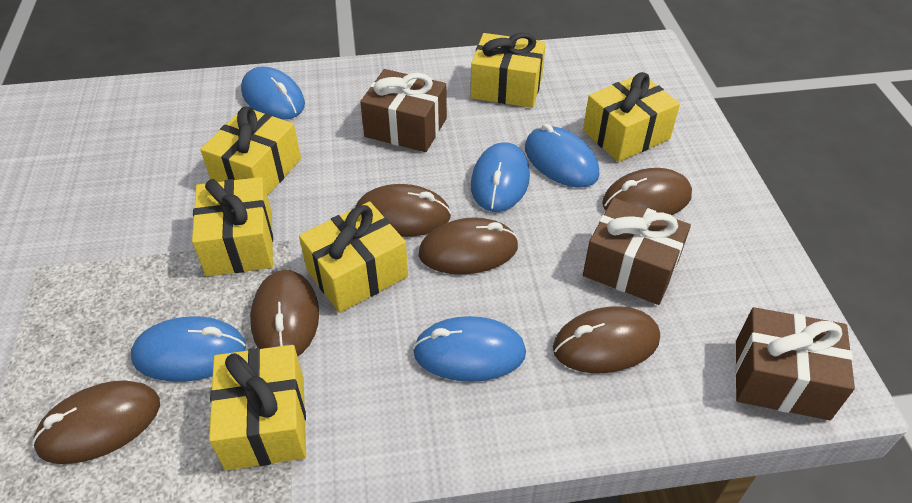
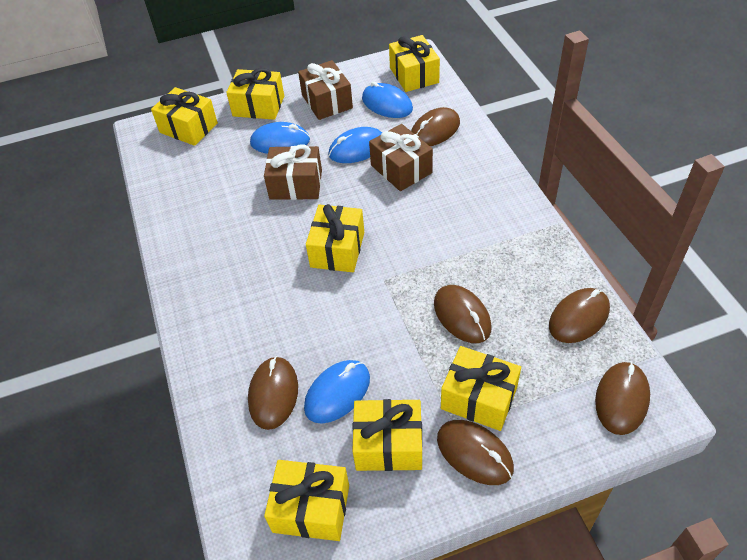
blue mouse: [131,316,246,382] [241,67,305,120] [413,316,526,382] [471,142,530,212] [525,124,599,188] = 5 -> [250,122,310,154] [304,360,370,424] [328,127,382,163] [362,82,413,118] = 4
yellow gift: [192,177,273,276] [200,106,301,196] [209,345,306,470] [299,201,408,313] [471,32,546,108] [583,72,680,162] = 6 -> [151,87,218,146] [226,68,284,120] [264,460,349,541] [306,204,364,272] [352,399,422,471] [389,35,440,92] [441,346,521,431] = 7

